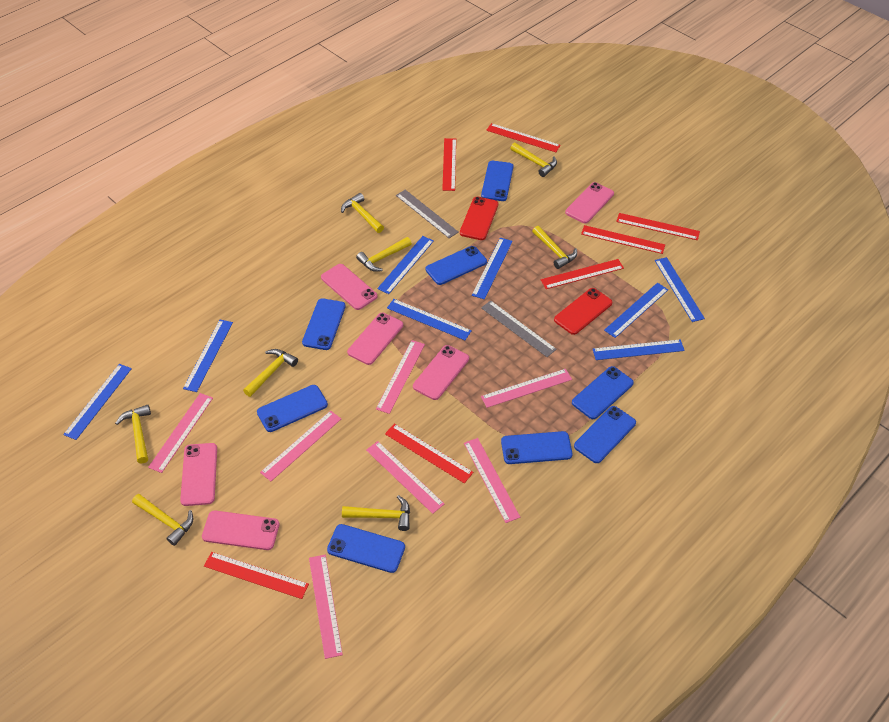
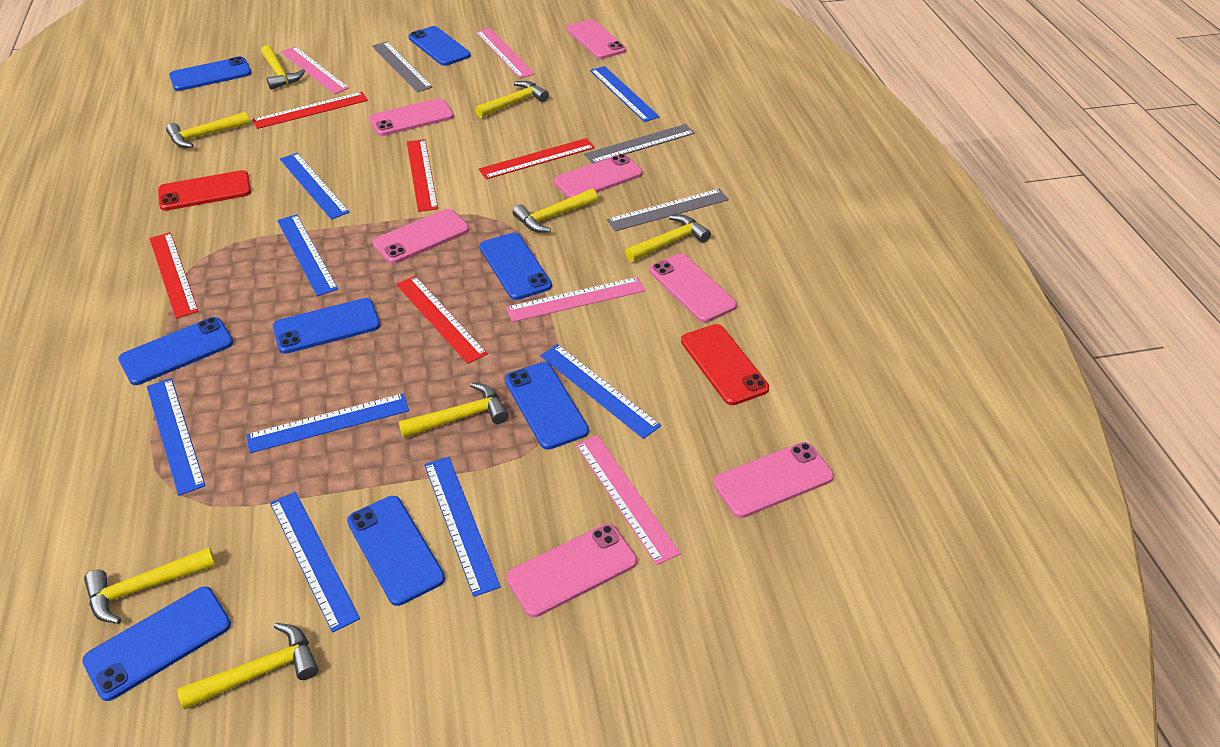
grey ruler: [396,190,459,238] [481,300,557,357] = 2 -> [372,42,433,92] [584,124,695,164] [607,189,729,231] = 3
pink phone: [180,443,217,506] [202,511,279,550] [321,264,378,310] [347,313,403,365] [413,345,469,400] [565,182,614,223] = 6 -> [369,98,454,136] [373,209,469,264] [506,523,637,617] [554,154,643,198] [567,19,626,59] [649,254,737,323] [713,442,834,518] = 7
pink ruler: [148,393,213,473] [260,411,341,481] [309,555,343,659] [366,441,444,514] [376,340,425,414] [464,438,520,523] [481,369,572,408] = 7 -> [281,46,349,94] [476,28,535,78] [506,277,645,322] [575,435,681,565] = 4
red ruler: [204,552,309,599] [385,424,473,483] [442,138,456,191] [486,123,561,152] [541,259,624,289] [581,225,665,254] [616,213,700,240] = 7 -> [149,232,199,319] [252,92,368,129] [396,276,488,364] [407,139,438,212] [479,138,595,179] = 5

